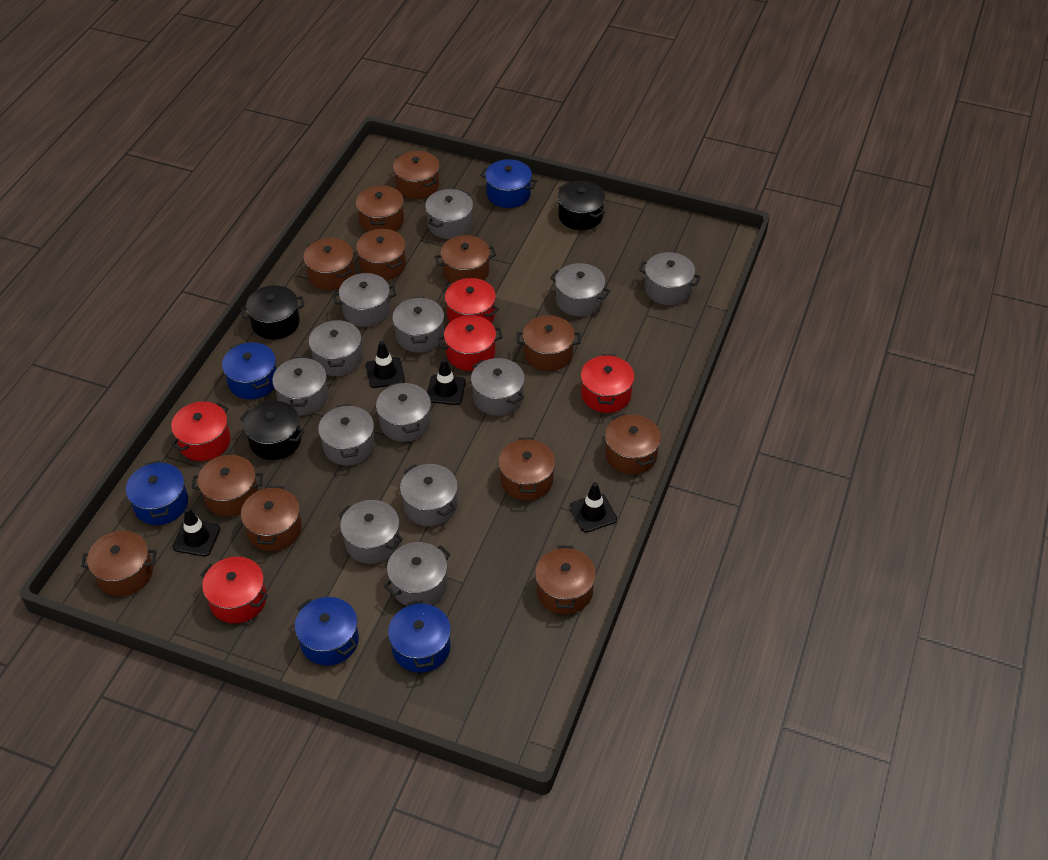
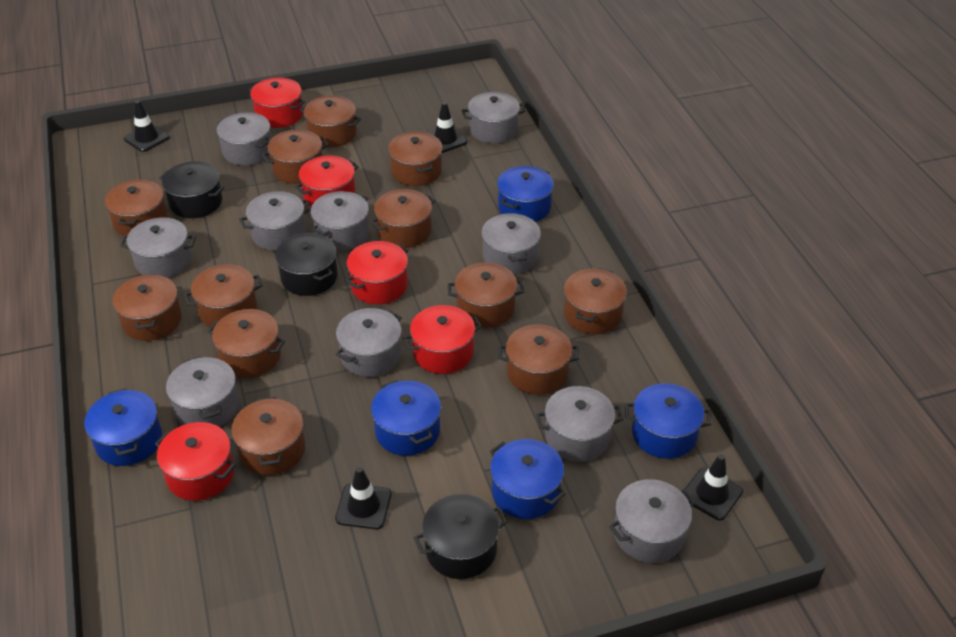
grey pot: [272,357,328,415] [309,319,363,376] [318,404,375,466] [333,273,396,327] [338,500,403,564] [376,382,431,442] [384,542,450,606] [392,297,444,353] [400,464,458,526] [425,189,473,239] [471,358,525,416] [550,263,610,317] [639,252,701,305] = 13 -> [120,217,196,278] [166,356,239,427] [217,112,271,166] [239,191,311,251] [311,191,369,251] [336,308,402,377] [462,92,526,143] [481,213,541,274] [536,386,623,462] [609,479,696,563] = 10

